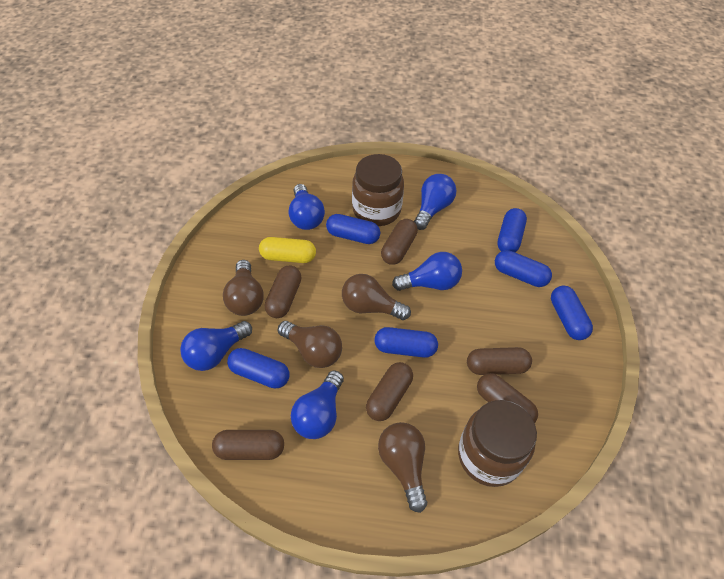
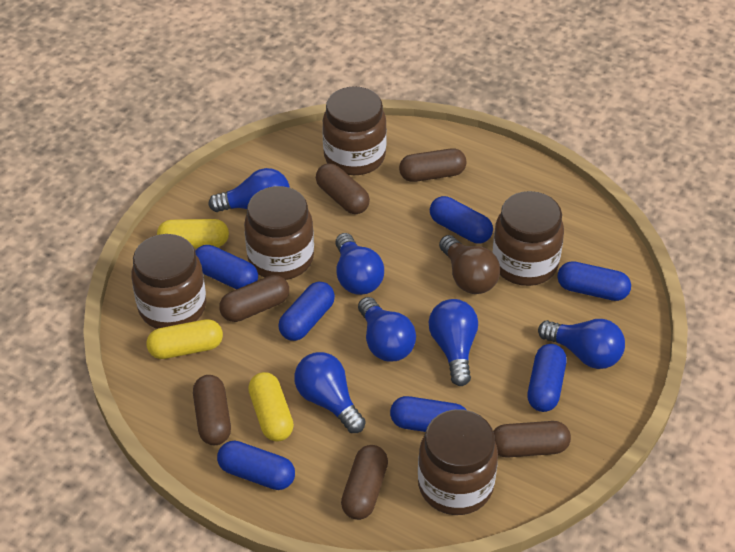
blue capsule: [227,348,289,389] [326,214,380,244] [374,327,438,358] [495,250,552,287] [497,208,527,252] [551,285,593,340] = 6 -> [195,245,258,289] [217,441,295,490] [278,282,335,341] [390,396,466,432] [430,196,493,243] [527,344,567,412] [557,261,631,301] = 7
blue light bulb: [180,321,252,371] [289,184,325,230] [291,370,344,439] [392,252,462,291] [414,174,456,230] = 5 -> [208,168,290,212] [294,352,366,433] [335,233,384,295] [358,297,416,362] [429,299,478,386] [538,319,625,369] = 6
brown jar: [352,154,404,226] [458,400,537,487] = 2 -> [131,234,206,329] [244,186,314,280] [322,86,387,175] [418,409,498,515] [493,191,564,286] = 5
brown light bulb: [223,260,264,316] [278,321,342,368] [342,274,411,320] [378,422,427,513] = 4 -> [439,235,500,294] = 1
yellow capsule: [259,237,316,263] = 1 -> [146,319,223,359] [157,219,229,248] [248,372,294,442] = 3

